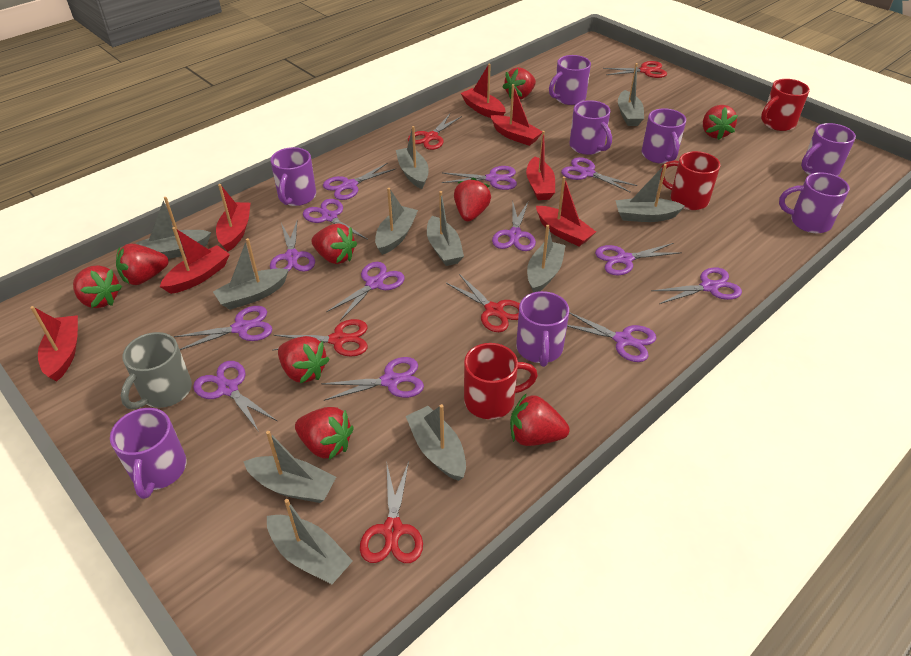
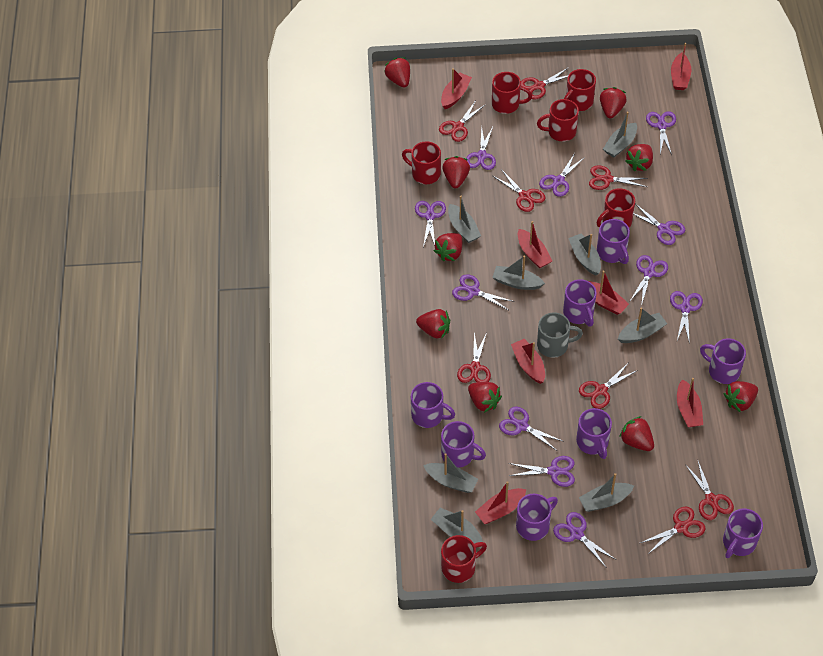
grey boat: [136,197,211,259] [213,238,289,310] [243,431,336,503] [267,499,353,584] [375,188,418,255] [396,126,429,189] [406,404,466,481] [427,191,464,266] [527,225,566,293] [615,164,685,222] [618,63,644,126] = 11 -> [423,453,478,493] [431,508,483,544] [448,196,481,243] [492,256,545,290] [568,233,601,275] [579,473,634,512] [603,111,637,157] [618,308,667,343] = 8
purple scissors: [174,306,273,350] [193,361,277,432] [270,221,315,272] [303,199,368,240] [321,357,424,401] [323,163,395,200] [326,262,405,321] [442,166,517,190] [492,202,536,251] [561,157,637,193] [567,312,656,362] [595,243,682,275] [651,267,742,304] = 13 -> [415,201,446,247] [452,274,514,310] [466,126,496,170] [499,406,562,450] [509,456,575,487] [539,153,585,197] [553,512,615,568] [630,255,668,306] [633,204,685,245] [646,111,676,155] [670,291,703,344] = 11
red mug: [464,343,538,419] [660,151,721,210] [761,79,810,131] = 3 -> [402,141,441,184] [441,535,487,583] [492,72,532,114] [537,99,579,141] [564,69,596,111] [597,188,635,228] = 6
red scissors: [272,319,368,357] [360,461,423,563] [408,114,462,150] [446,274,520,332] [603,61,667,78] = 5 -> [439,102,485,142] [457,333,491,383] [493,169,546,212] [521,67,569,100] [579,363,638,409] [589,165,648,190] [640,507,706,554] [685,461,734,520] = 8

